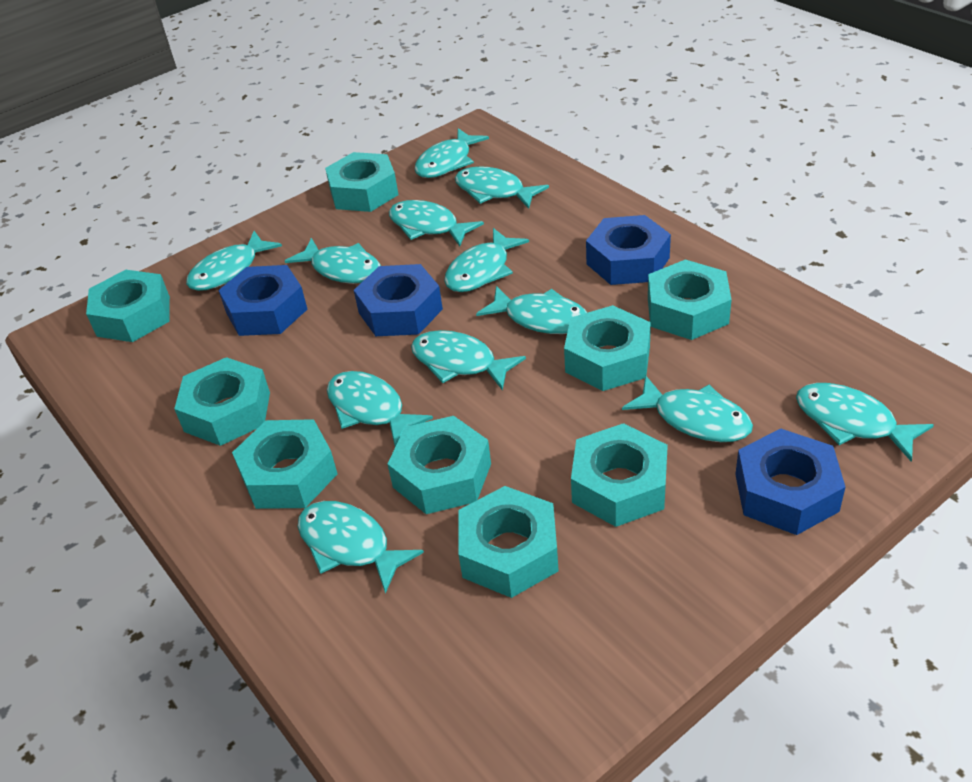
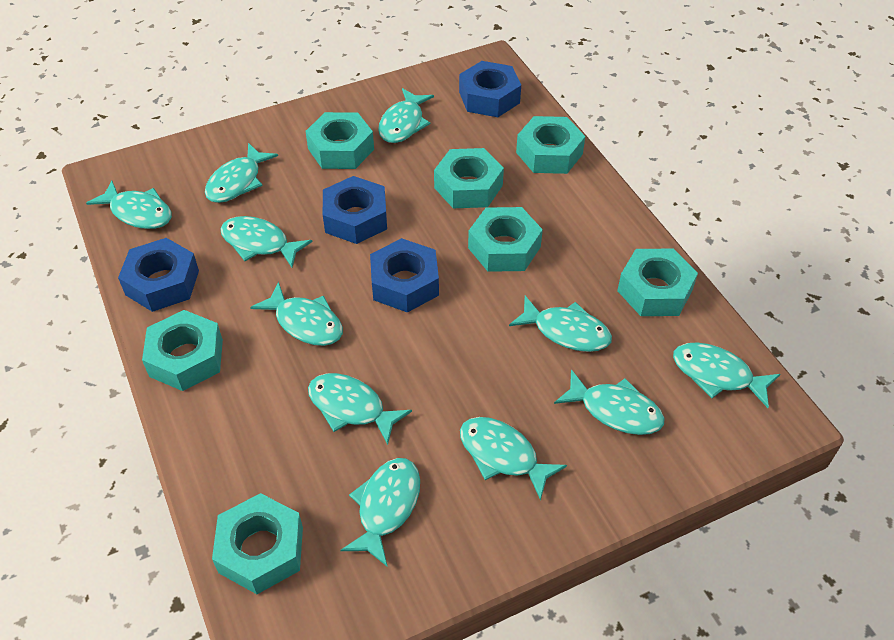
turquoise fish: [186,231,282,291] [285,238,381,284] [298,501,424,594] [327,371,433,447] [389,200,484,246] [411,330,526,391] [414,128,489,178] [444,228,529,292] [455,166,549,209] [476,286,587,334] [622,375,753,442] [796,383,934,462] = 12 -> [86,180,172,229] [205,143,278,203] [220,216,312,267] [250,282,343,346] [308,373,412,445] [341,458,420,567] [378,88,434,143] [460,417,567,501] [509,296,612,352] [554,369,665,435] [673,342,780,408] = 11
turquoise nut: [86,270,170,342] [174,357,270,446] [232,419,337,509] [325,152,398,212] [388,416,491,514] [458,486,559,598] [564,305,651,391] [571,423,668,527] [648,259,732,340] = 9 -> [142,310,223,391] [212,493,303,594] [305,112,374,169] [434,148,504,208] [468,207,543,272] [516,116,585,174] [617,249,698,316] = 7

